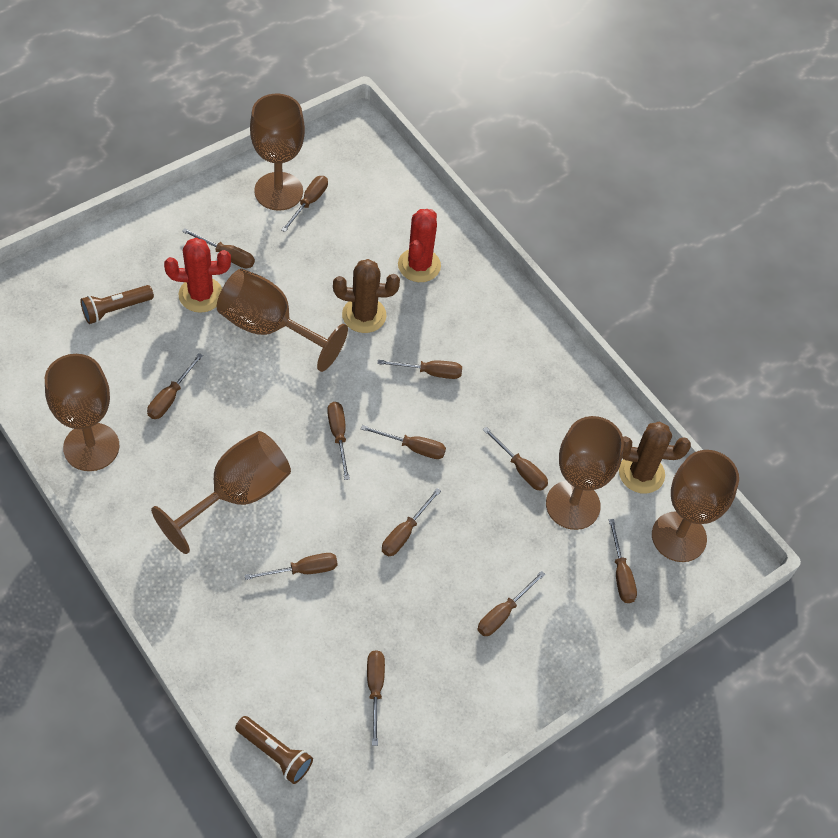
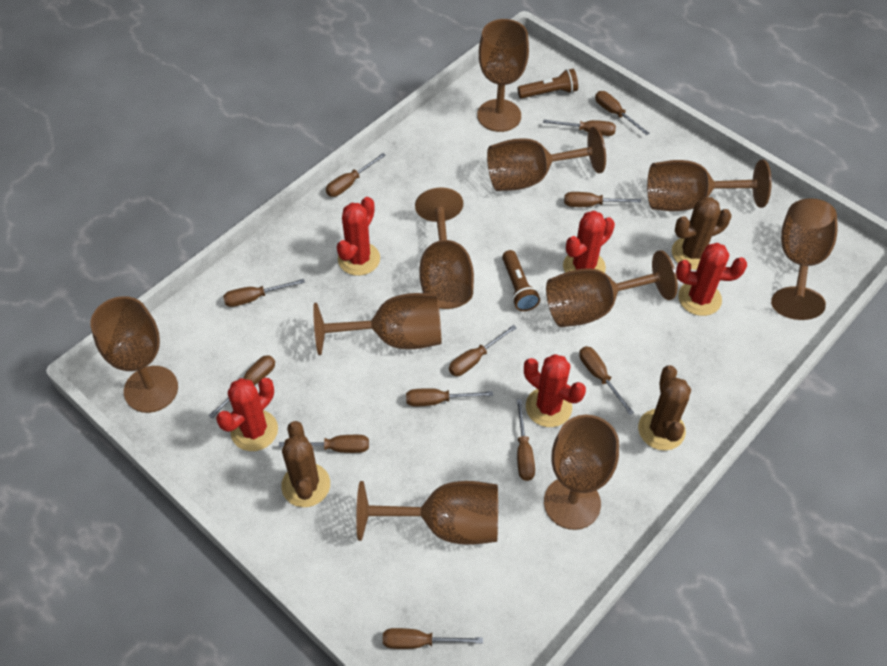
brown cactus: [333,259,400,333] [619,422,691,494] = 2 -> [281,421,330,507] [638,365,691,451] [672,197,731,270] = 3
brown goblet: [45,354,119,471] [151,431,291,554] [217,269,348,372] [250,94,305,211] [546,416,624,530] [652,450,739,562] = 6 -> [91,296,178,413] [313,293,441,355] [356,481,498,545] [415,187,474,309] [477,19,529,132] [487,127,606,191] [544,415,619,530] [546,250,678,327] [647,160,772,211] [771,198,838,320] = 10
red cactus: [164,238,231,313] [398,209,441,282] = 2 -> [216,378,278,451] [337,197,380,276] [524,354,586,427] [563,211,615,273] [676,243,747,316] = 5

